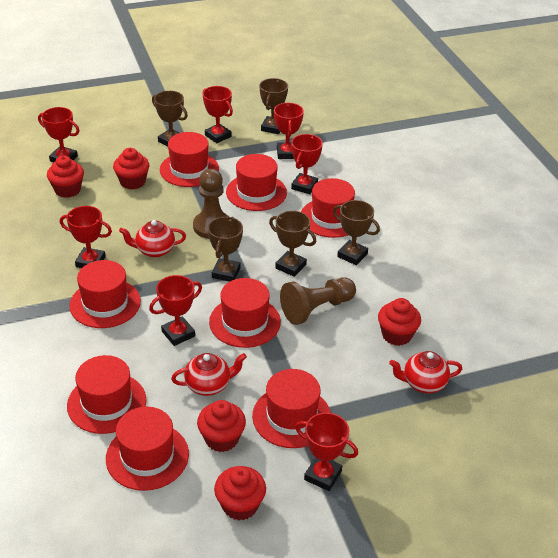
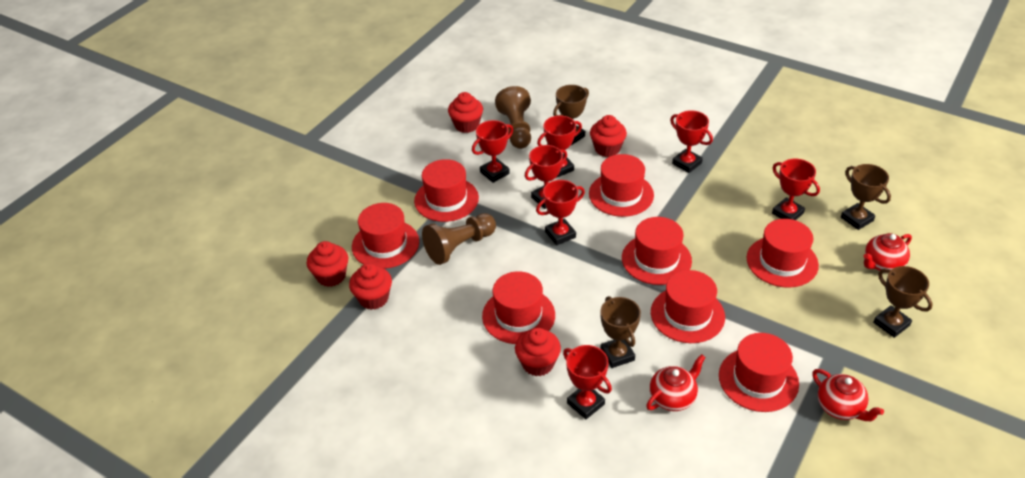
brown trophy: [152,91,188,146] [208,217,243,282] [260,78,288,134] [269,211,316,277] [333,200,380,265] = 5 -> [553,85,589,145] [600,296,641,368] [841,164,891,230] [873,266,933,338] = 4

